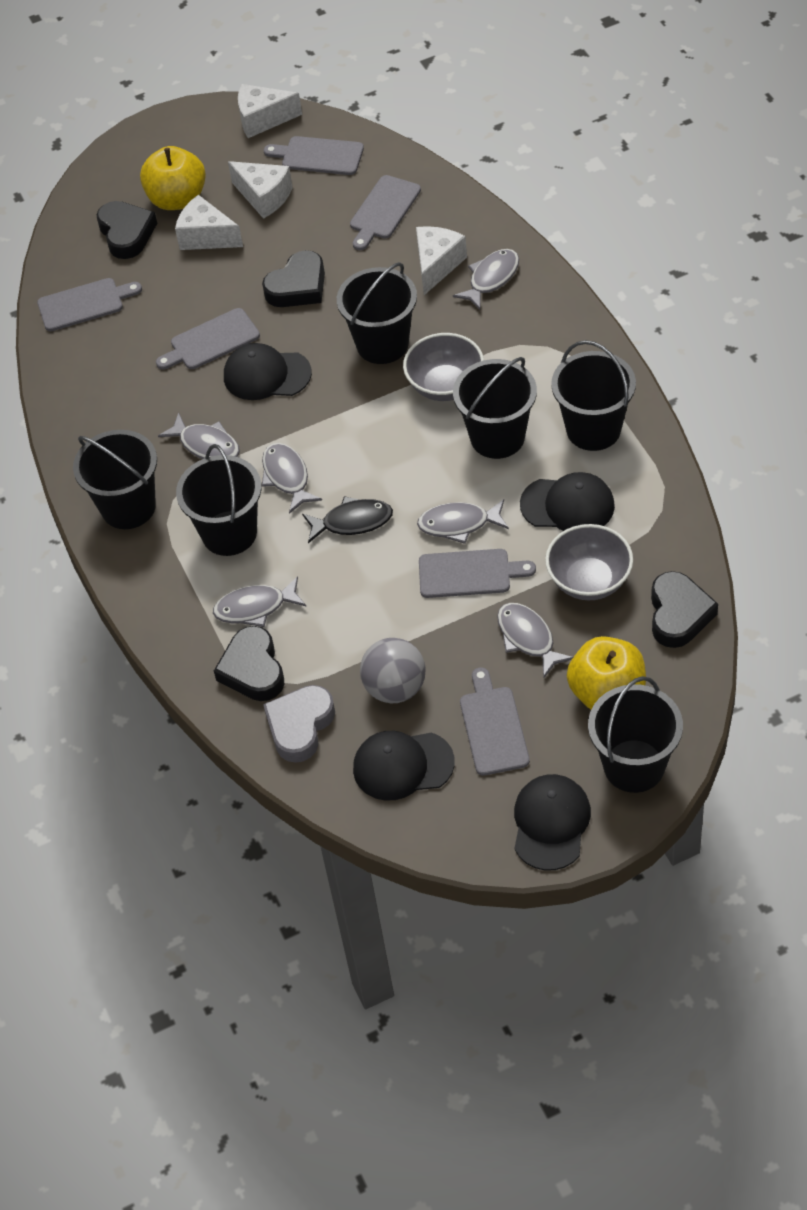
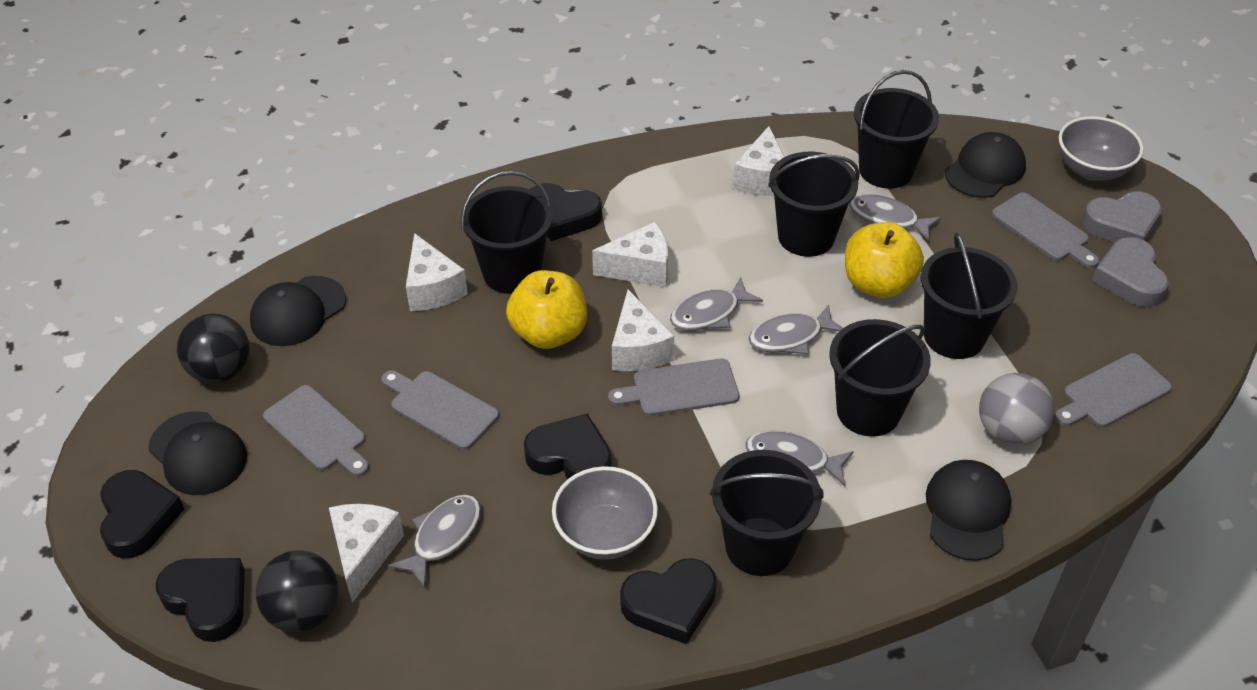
black ball: none = 0 -> [177,314,250,383] [256,550,338,633] = 2
black fish: [302,496,393,543] = 1 -> none = 0
black heart: [97,201,157,259] [214,626,284,701] [262,250,325,307] [651,571,718,648] = 4 -> [100,470,184,559] [156,558,245,642] [524,414,612,479] [530,183,602,241] [620,558,717,644] = 5
grey cutting board: [37,278,142,331] [156,308,260,370] [264,136,364,175] [350,175,421,250] [419,549,536,598] [460,667,530,776] = 6 -> [263,385,369,476] [381,370,499,450] [608,359,739,416] [992,192,1099,268] [1055,353,1172,427] = 5
grey fish: [158,412,240,459] [213,576,306,627] [262,443,322,514] [417,499,509,544] [453,249,519,310] [497,603,573,677] = 6 -> [388,495,481,588] [670,277,763,331] [746,431,854,486] [749,304,843,354] [849,194,941,241] = 5
grey heart: [263,685,335,763] = 1 -> [1082,192,1162,242] [1092,237,1169,307] = 2
white cheese: [175,195,243,250] [228,161,293,219] [238,84,302,138] [416,226,467,295] = 4 -> [329,504,404,603] [406,233,468,311] [592,222,668,287] [612,290,674,371] [733,126,785,196] = 5

